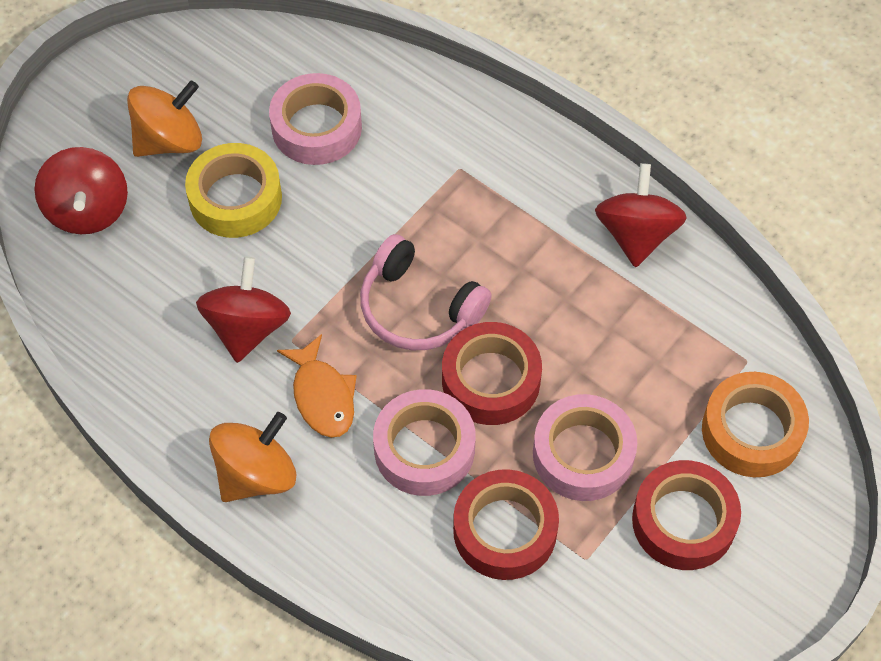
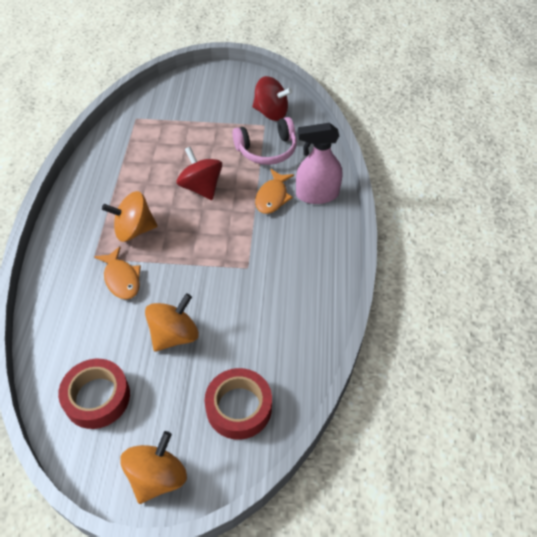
orange fish: [277,334,357,438] = 1 -> [94,246,141,299] [255,169,294,214] = 2
orange spinning top: [127,80,202,157] [209,412,296,502] = 2 -> [102,191,157,242] [120,431,187,504] [145,293,199,352] = 3
orange tape: [702,372,809,477] = 1 -> none = 0
pink spray bottle: none = 0 -> [296,123,342,204] = 1
pink tape: [269,73,362,165] [373,389,476,496] [533,394,637,501] = 3 -> none = 0
red spinning top: [34,147,128,234] [196,257,291,363] [595,163,687,268] = 3 -> [176,147,222,200] [253,76,292,121] = 2
red tape: [442,322,542,425] [453,469,559,580] [632,460,741,570] = 3 -> [58,359,130,429] [205,368,272,440] = 2
yellow tape: [185,143,282,238] = 1 -> none = 0

